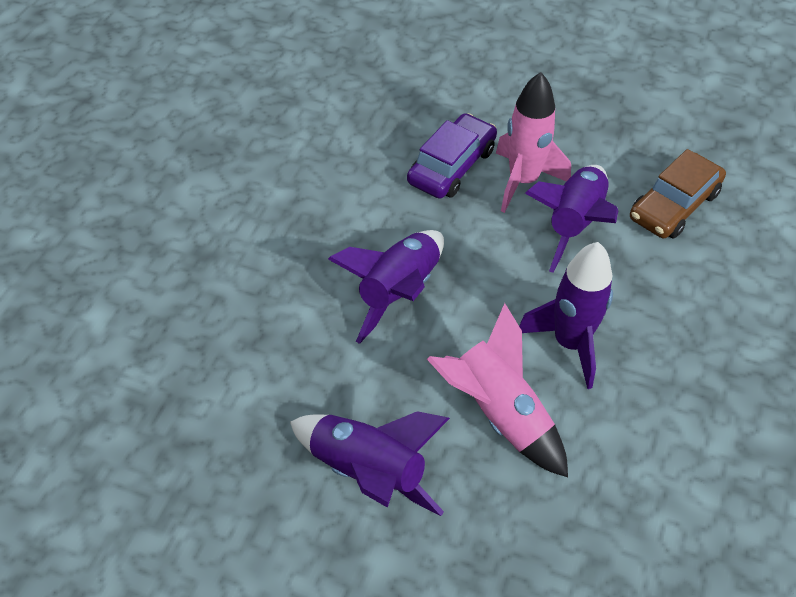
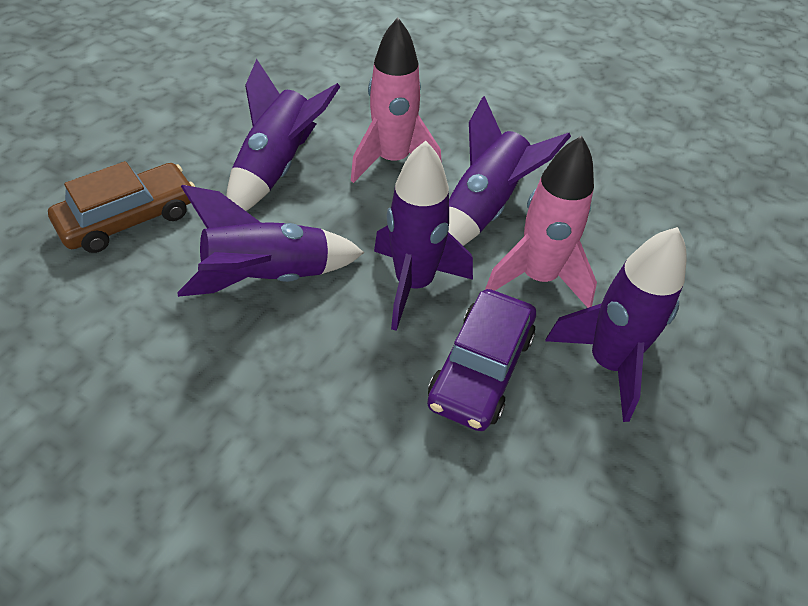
purple rocket: [290,411,450,516] [328,230,444,344] [519,242,613,389] [525,165,618,273] = 4 -> [177,185,364,297] [226,59,341,211] [374,141,473,331] [448,96,571,246] [545,227,687,422] = 5

